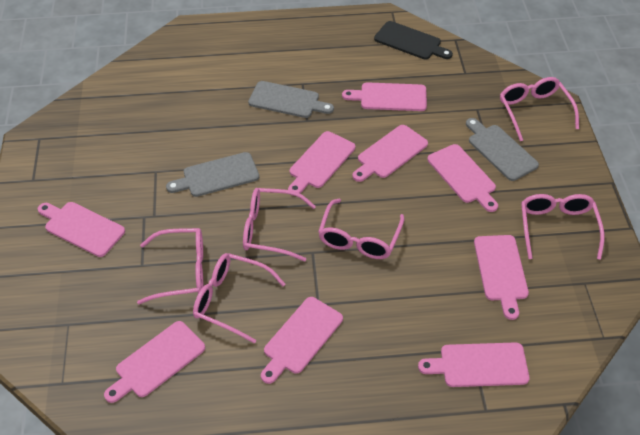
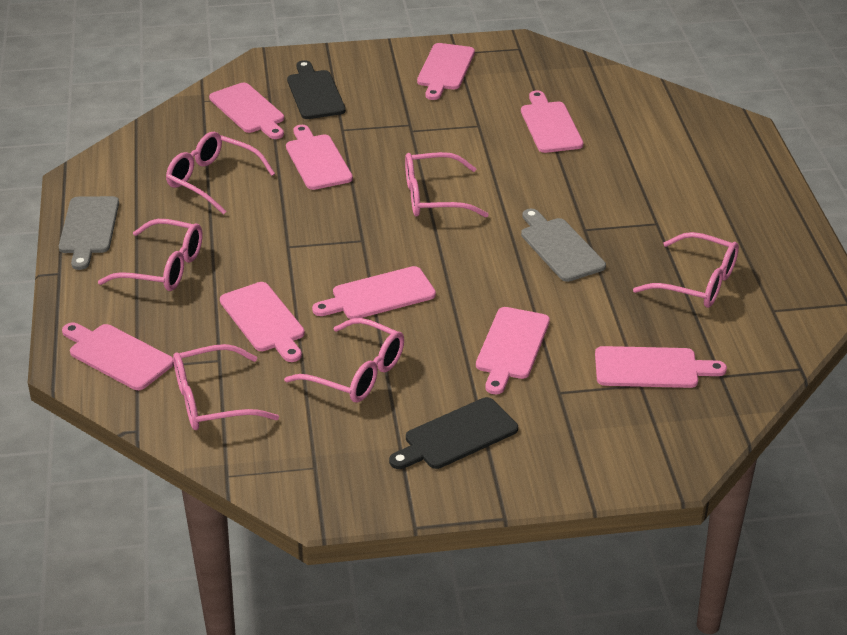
black cutting board: [374,21,453,59] = 1 -> [287,60,346,119] [389,397,518,469] = 2
grey cutting board: [166,152,259,197] [248,81,334,118] [466,118,539,181] = 3 -> [59,196,119,270] [521,209,606,282] = 2

